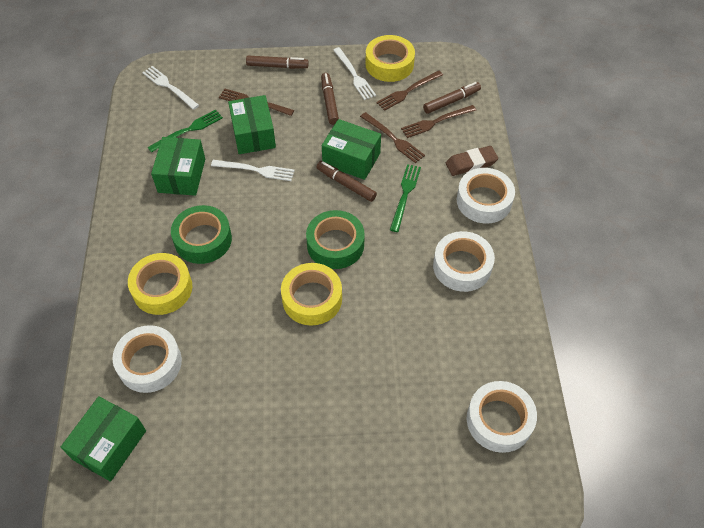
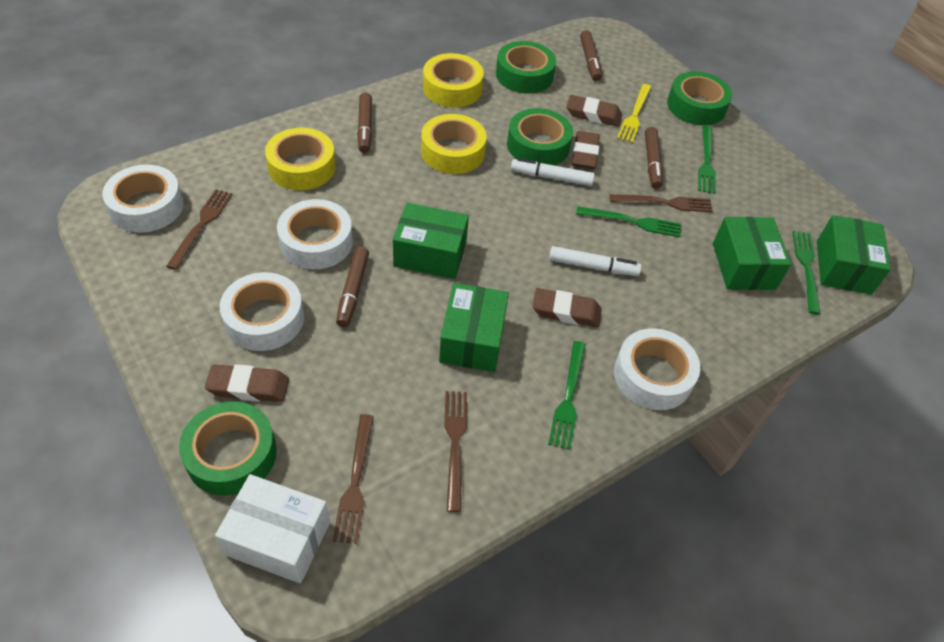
brown eraser: [446,146,498,176] = 1 -> [205,364,289,402] [533,288,602,328] [567,95,622,127] [572,131,600,169] = 4
green fork: [147,109,223,153] [390,164,421,232] = 2 -> [548,341,586,450] [576,206,681,237] [698,126,716,194] [792,231,820,314] = 4
green tape: [171,205,232,264] [306,210,365,269] = 2 -> [179,401,277,496] [496,41,556,94] [507,108,573,165] [667,71,732,126] = 4
white box: none = 0 -> [215,474,330,583] = 1
white fork: [142,66,199,110] [211,160,295,181] [333,47,376,100] = 3 -> none = 0
white marker: none = 0 -> [511,158,595,186] [549,246,642,276] = 2
yellow fork: none = 0 -> [617,84,651,143] = 1

